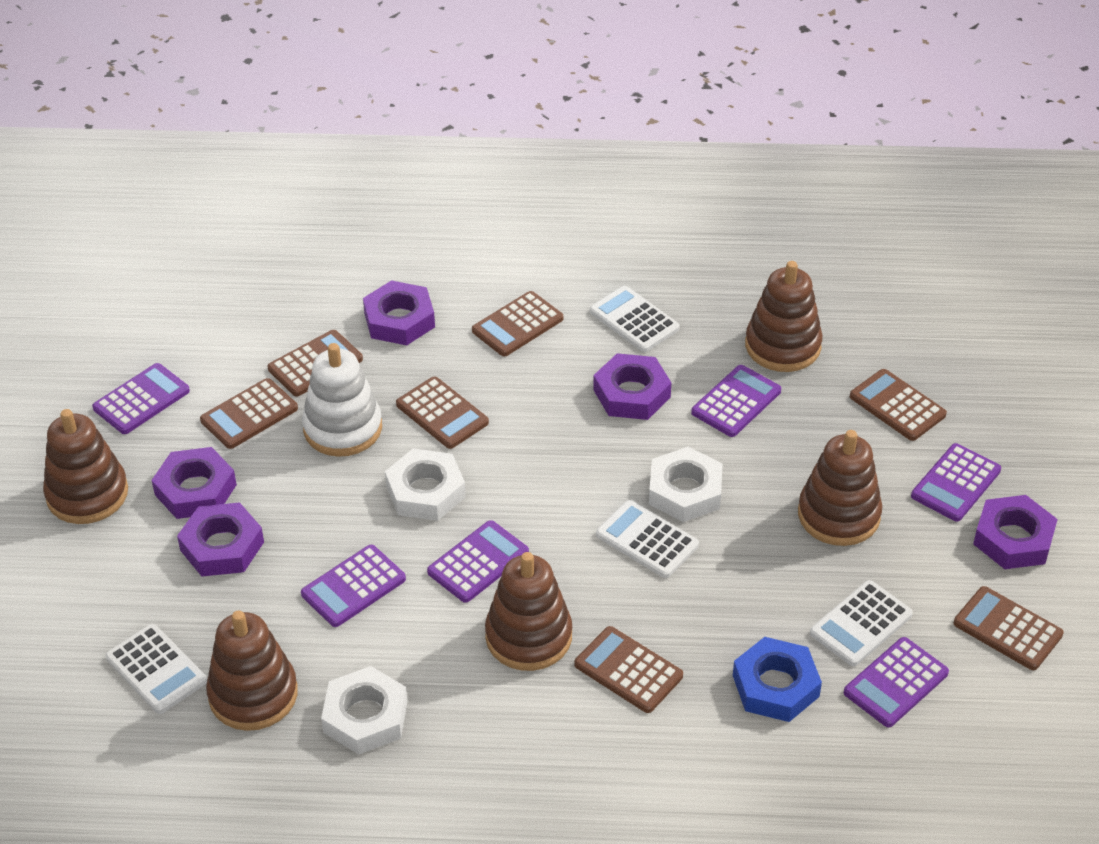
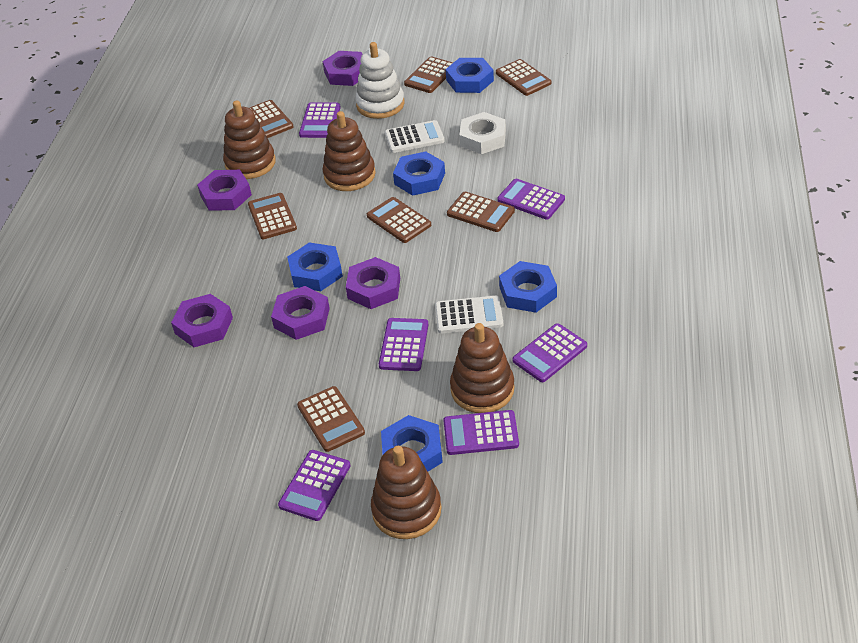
blue nut: [733,637,822,722] = 1 -> [287,242,343,291] [381,415,443,471] [393,151,445,196] [446,58,494,93] [499,261,557,313] = 5
brown stacking toy: [43,409,128,524] [206,611,298,731] [485,552,572,671] [745,261,823,372] [798,430,882,546] = 5 -> [223,101,276,179] [322,111,376,191] [371,446,442,539] [450,323,515,413] = 4
white calculator: [105,624,207,714] [590,286,680,352] [596,500,699,578] [810,580,913,666] = 4 -> [385,120,445,153] [435,296,503,334] = 2
white nut: [321,666,407,755] [385,449,466,521] [649,447,722,522] = 3 -> [460,112,506,154] = 1

